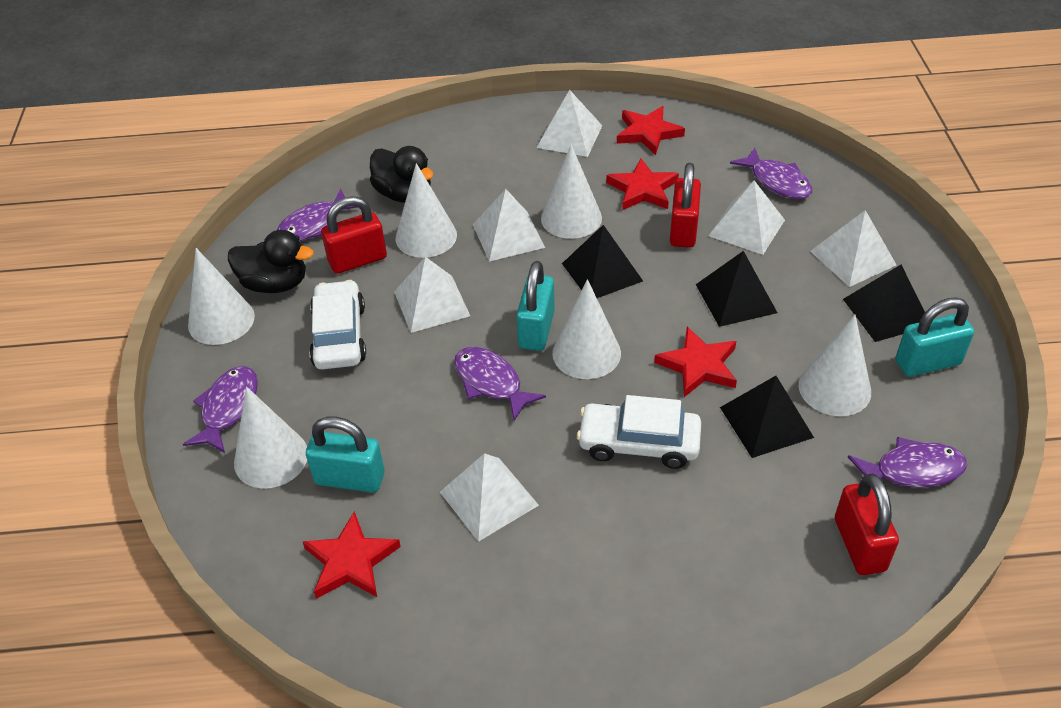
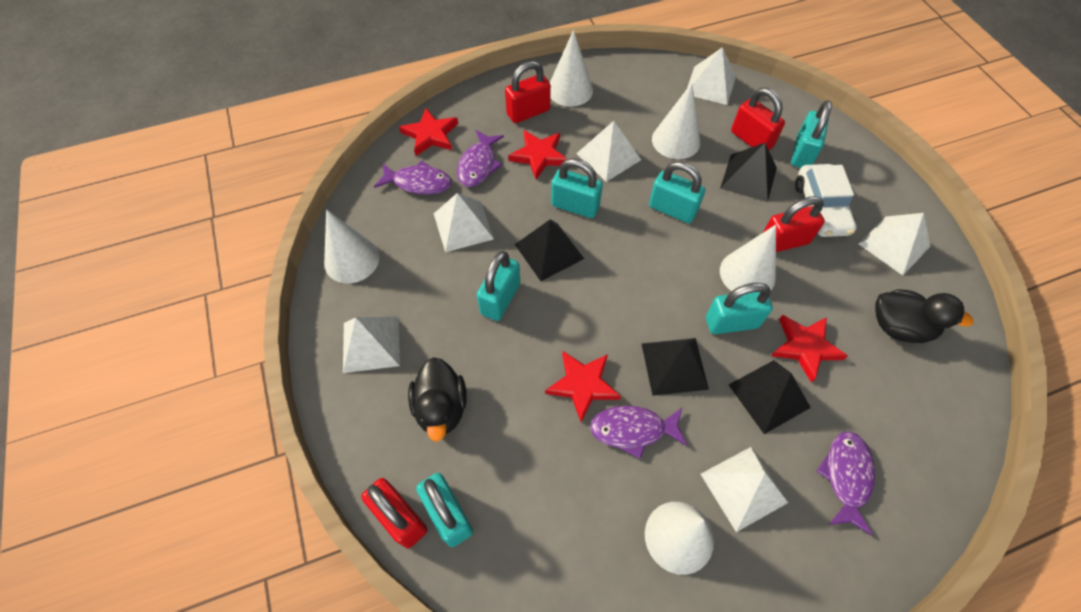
purple fish: [183,366,258,453] [277,189,358,241] [454,347,546,421] [730,148,812,199] [848,437,967,488] = 5 -> [374,160,452,195] [457,130,504,187] [590,406,687,459] [816,432,875,535] = 4
red padlock: [321,196,387,274] [670,163,701,248] [835,474,899,575] = 3 -> [361,478,427,549] [505,61,551,123] [731,88,785,150] [763,196,825,252] = 4
turquoise padlock: [306,417,385,493] [517,261,555,351] [896,297,974,377] = 3 -> [416,473,473,547] [477,251,520,321] [551,158,603,218] [649,161,705,223] [706,283,773,334] [791,100,832,168] = 6
white car: [309,280,366,370] [577,395,701,469] = 2 -> [795,164,857,237] = 1
white cone: [188,248,255,345] [234,387,307,488] [396,163,457,258] [541,144,602,239] [552,279,621,379] [799,315,871,416] = 6 -> [324,209,379,283] [550,30,593,107] [645,502,714,575] [652,83,700,159] [720,225,776,291] = 5

